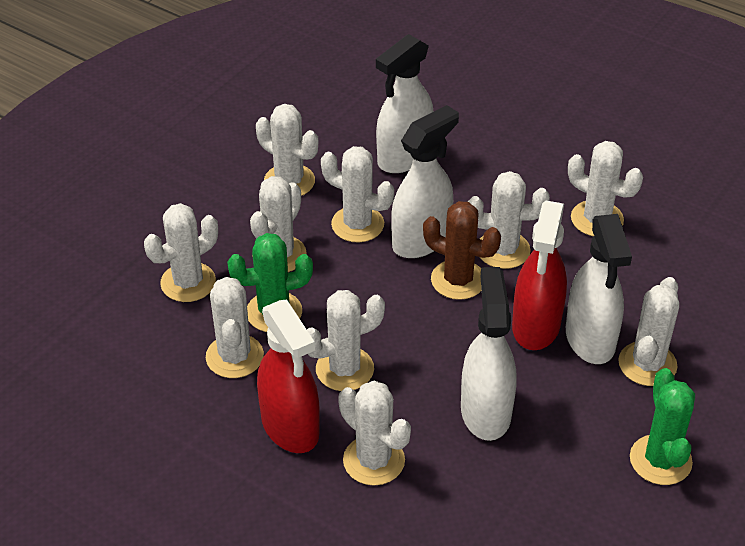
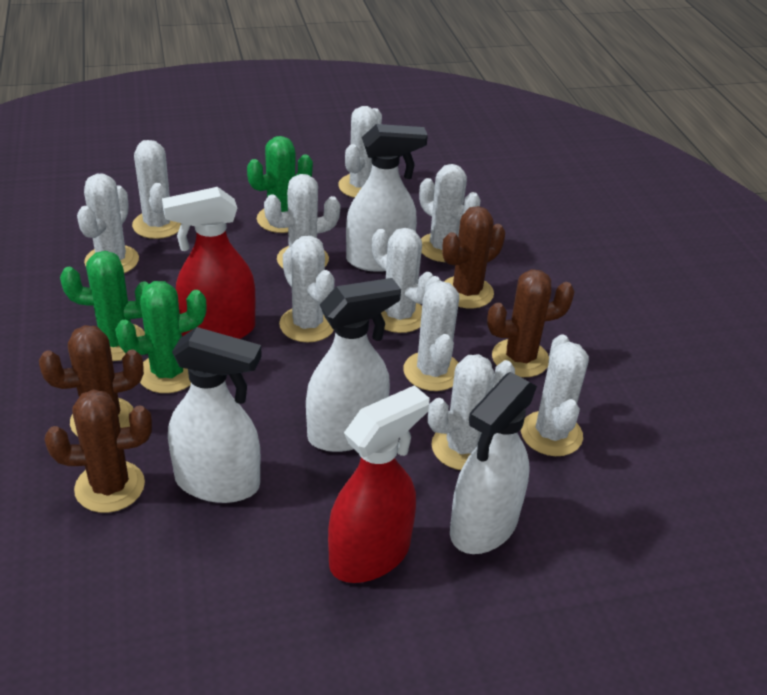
brown cactus: [423,201,501,300] = 1 -> [39,325,144,437] [45,389,152,513] [442,206,505,309] [487,269,575,377] = 4
green cactus: [227,233,313,332] [630,368,695,485] = 2 -> [60,251,148,361] [115,281,207,393] [247,136,313,233] = 3

